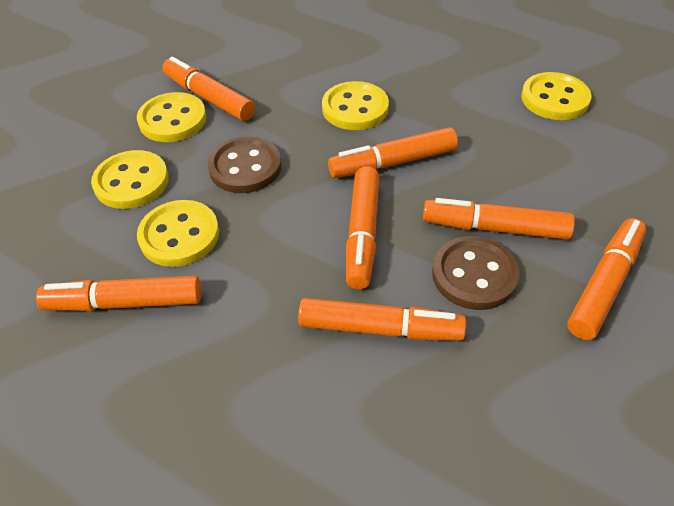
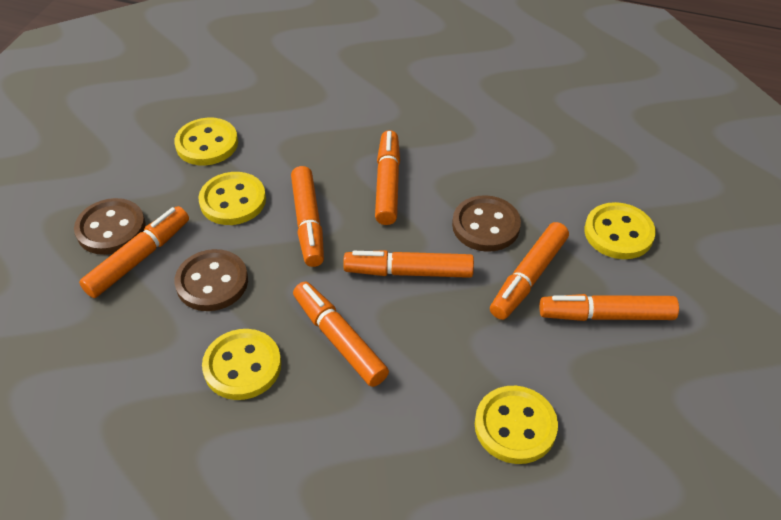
brown button: [208,136,281,193] [432,236,520,310] = 2 -> [74,198,146,255] [174,249,248,311] [452,195,521,252] = 3

